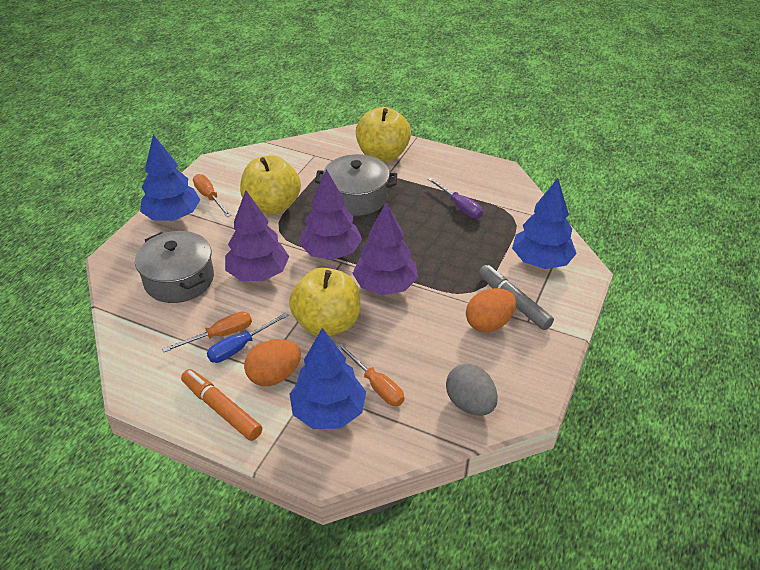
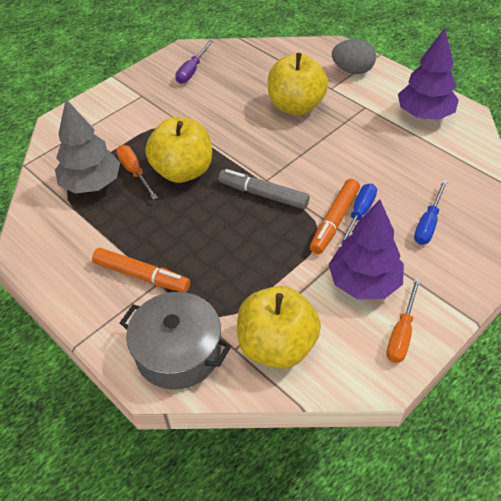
blue screwdriver: [207,312,289,363] = 1 -> [338,183,377,248] [414,180,448,245] = 2
blue tree: [140,134,200,221] [289,328,366,429] [512,178,577,269] = 3 -> none = 0
grey pot: [135,231,214,303] [315,154,397,216] = 2 -> [120,292,231,390] = 1
grey tree: none = 0 -> [55,99,120,193] = 1
orange egg: [244,339,301,386] [466,288,516,332] = 2 -> none = 0
orange marker: [181,369,262,441] = 1 -> [92,248,190,292] [310,179,360,254] = 2
orange screwdriver: [162,312,252,352] [193,174,231,217] [337,343,404,406] = 3 -> [116,145,158,200] [387,278,421,363] = 2
purple tree: [225,190,289,281] [299,169,362,260] [352,202,418,295] = 3 -> [328,200,404,299] [398,28,459,120] = 2

